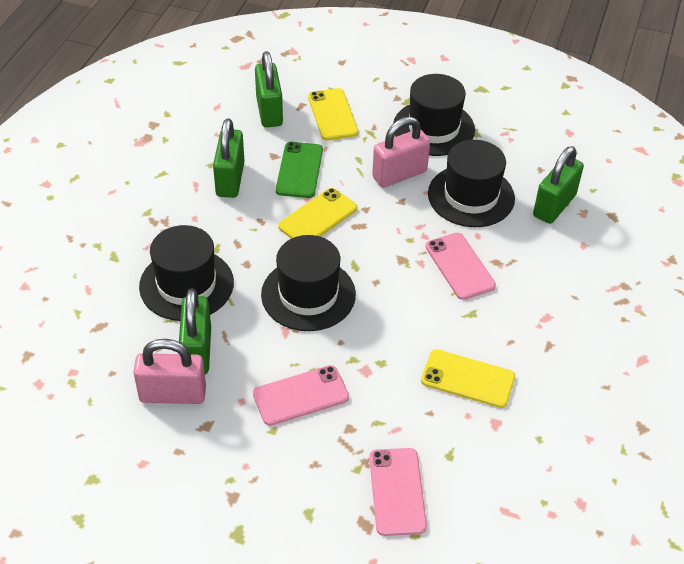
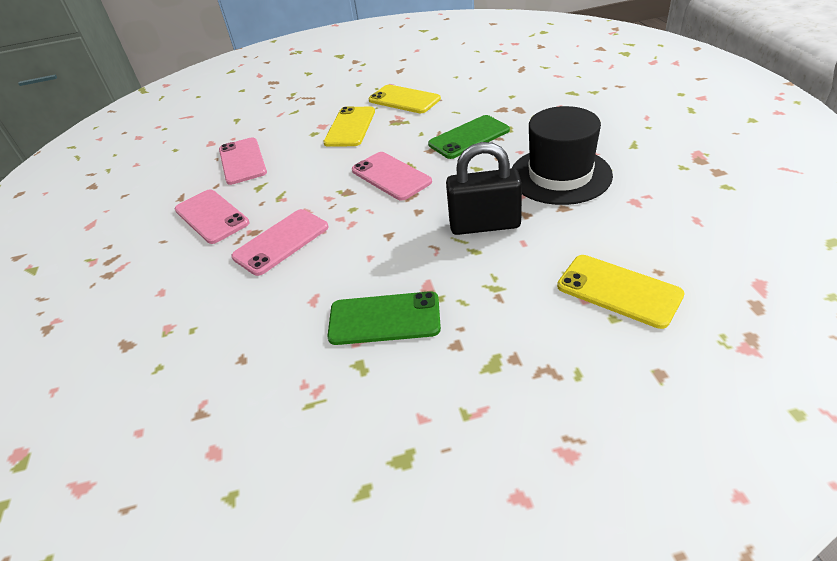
black hat: [139,225,234,321] [261,235,356,331] [393,74,475,156] [428,140,515,227] = 4 -> [512,106,613,205] = 1
black padlock: none = 0 -> [446,142,522,235] = 1
green padlock: [179,289,211,374] [213,118,245,198] [255,51,283,127] [533,146,584,224] = 4 -> none = 0
green phone: [276,142,323,198] = 1 -> [328,291,441,345] [428,115,510,159] = 2
pink padlock: [133,339,206,404] [372,117,430,188] = 2 -> none = 0
pink phone: [253,365,349,426] [369,448,427,536] [426,233,496,300] = 3 -> [175,189,249,244] [219,137,267,185] [231,209,328,276] [352,152,432,200] = 4

